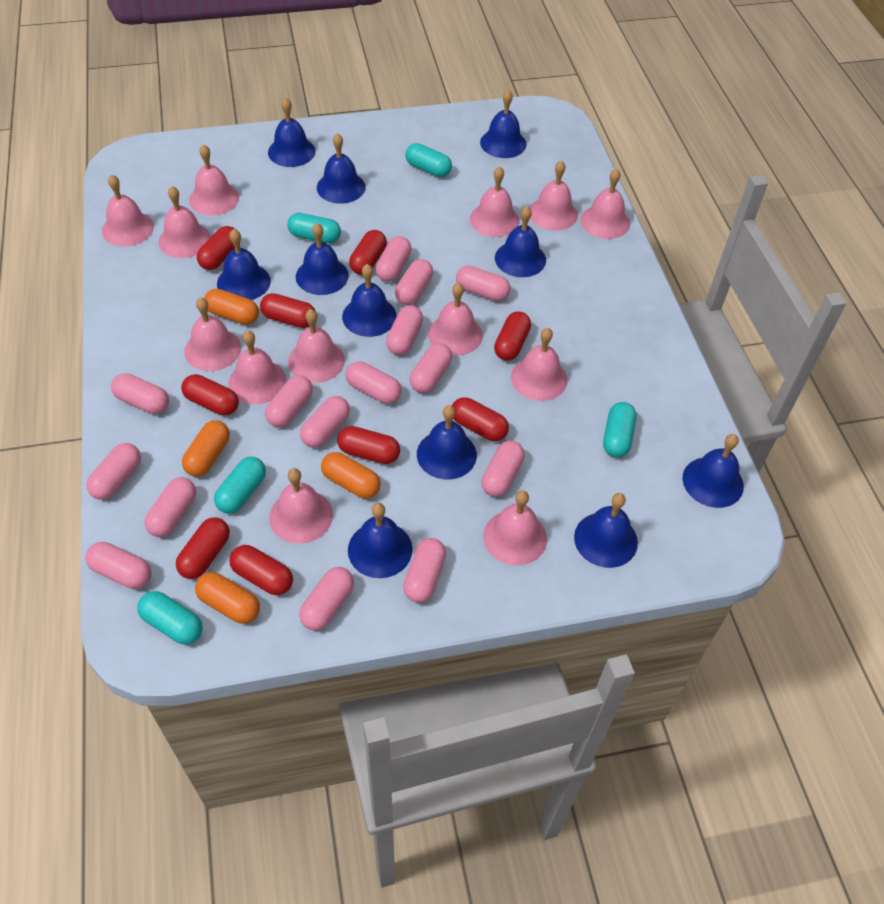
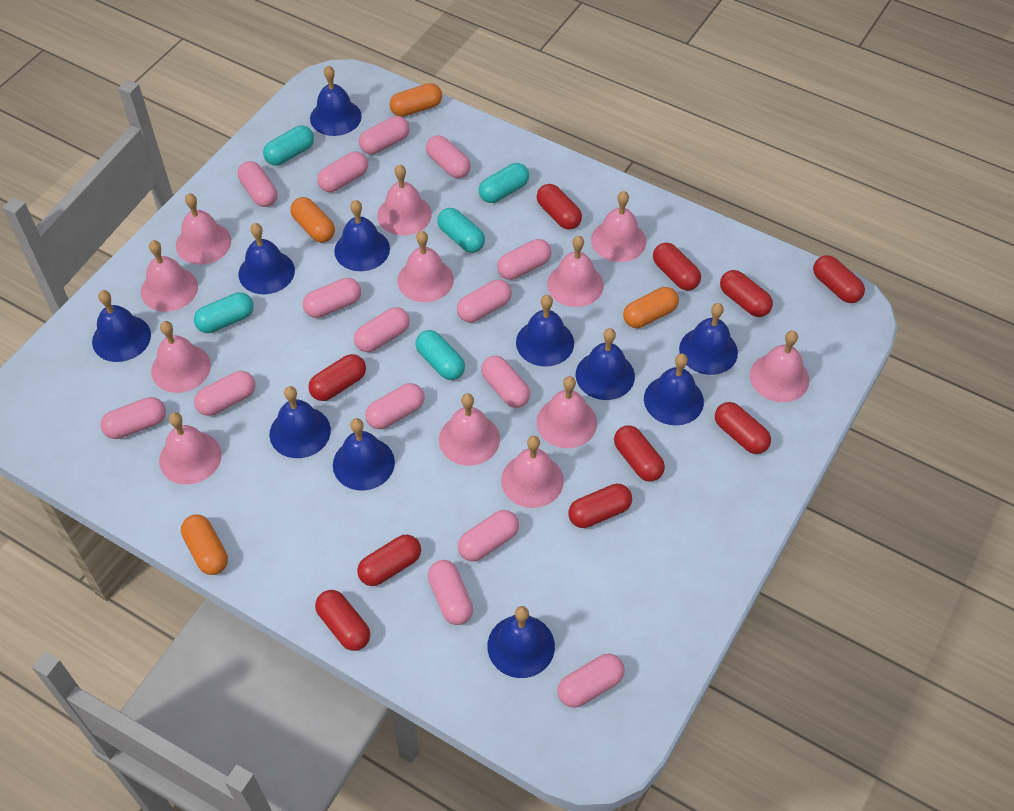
pink bell: [102,174,154,247] [159,186,211,258] [184,297,241,371] [189,144,239,215] [228,330,286,404] [269,468,333,544] [288,309,345,383] [428,283,483,356] [470,166,520,237] [483,490,547,565] [511,328,567,401] [530,160,578,231] [580,169,630,239] = 13 -> [141,240,198,312] [151,321,211,393] [159,412,222,485] [176,193,231,265] [377,164,432,236] [397,231,454,302] [439,393,500,466] [501,436,564,508] [536,376,597,448] [547,236,604,307] [591,191,646,262] [750,330,809,402] = 12
red capsule: [176,517,230,579] [181,374,239,416] [197,226,235,270] [229,545,293,595] [260,293,315,328] [337,426,400,464] [349,230,387,275] [452,397,509,441] [494,311,531,360] = 9 -> [308,354,366,401] [315,590,370,651] [357,535,421,586] [537,184,582,230] [568,483,632,528] [614,425,665,482] [653,243,701,291] [715,402,771,454] [720,270,773,317] [813,255,865,303] = 10

